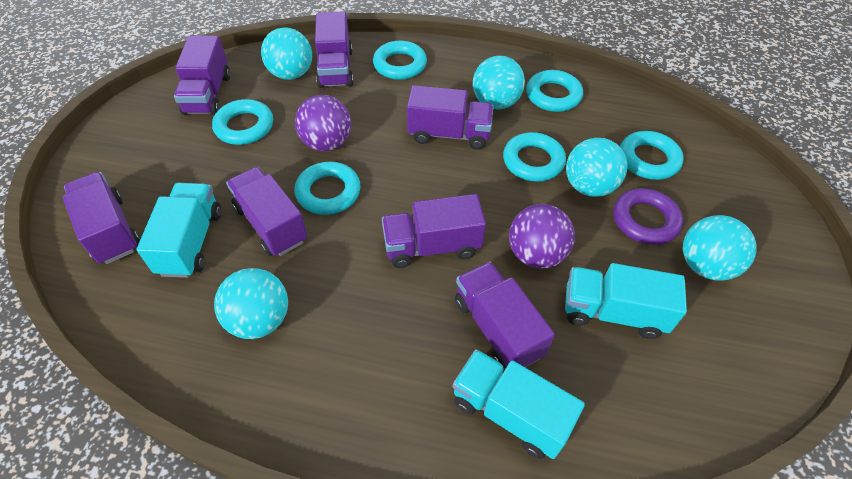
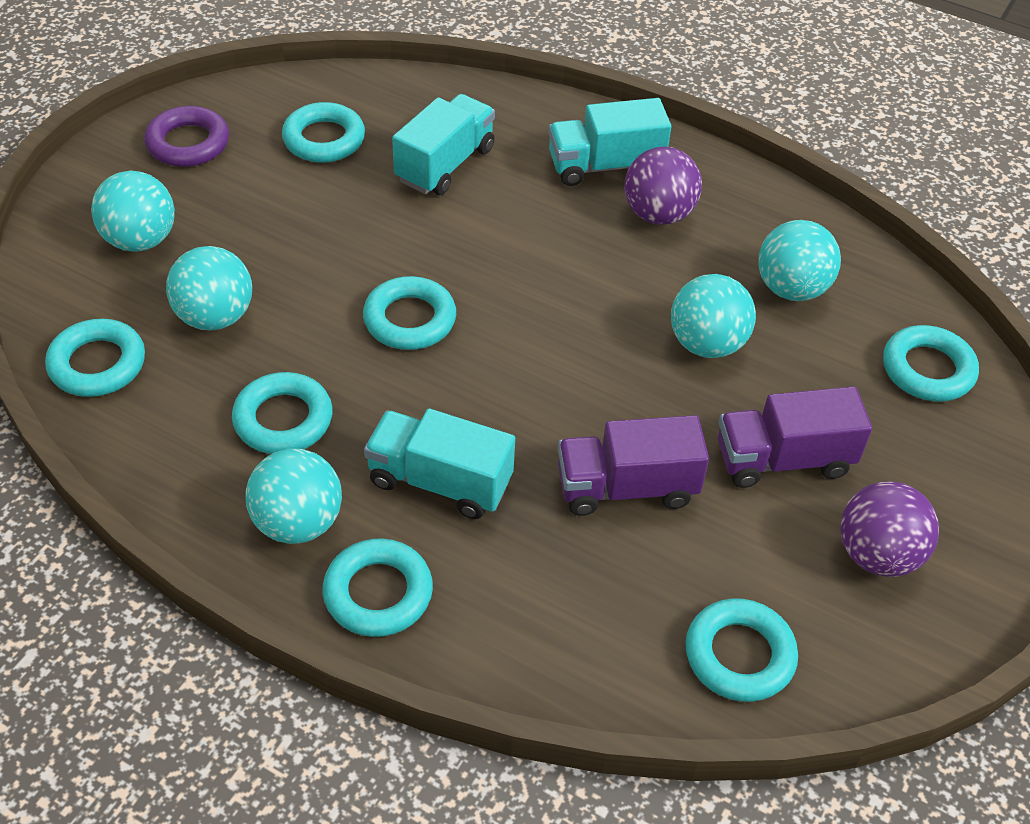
purple truck: [62,172,140,264] [174,36,230,115] [226,167,307,256] [315,11,353,88] [382,194,486,268] [407,85,494,150] [455,262,555,371] = 7 -> [558,415,709,516] [718,386,872,488] = 2
turquoise ring: [212,99,273,145] [294,162,361,215] [373,41,427,80] [503,132,566,182] [526,70,583,112] [620,131,684,180] = 6 -> [45,319,145,397] [232,372,333,454] [282,102,365,163] [322,538,433,637] [363,276,456,350] [685,598,798,702] [883,325,979,401] = 7

